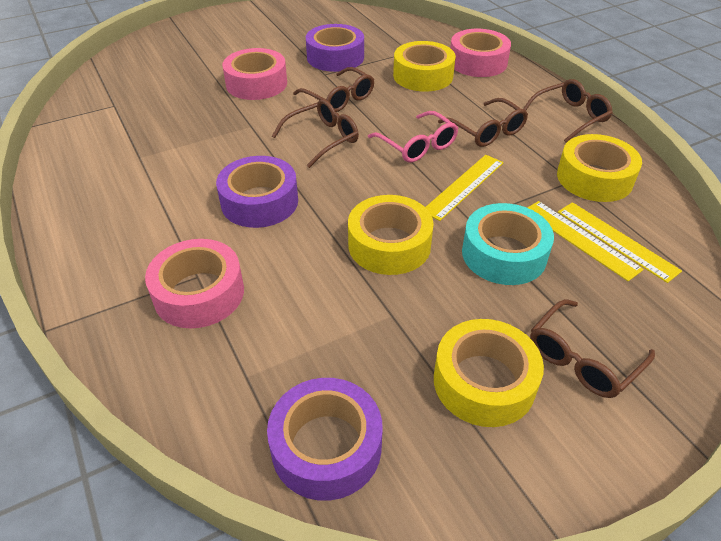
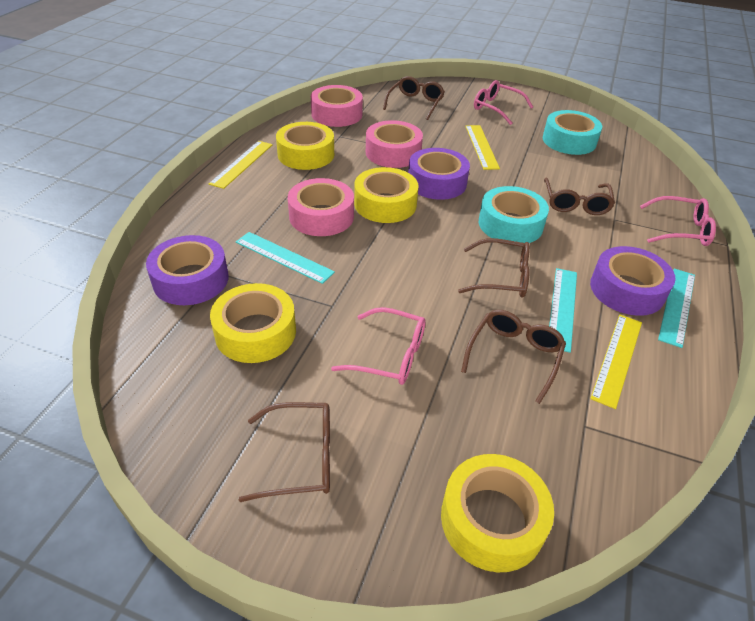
pink glasses: [368,111,458,163] = 1 -> [331,307,426,385] [474,80,533,125] [640,196,716,246] = 3
turquoise ruler: none = 0 -> [236,232,335,284] [549,268,577,353] [658,269,695,348] = 3
turquoise tape: [462,203,554,285] = 1 -> [479,186,549,243] [543,110,602,155] = 2

